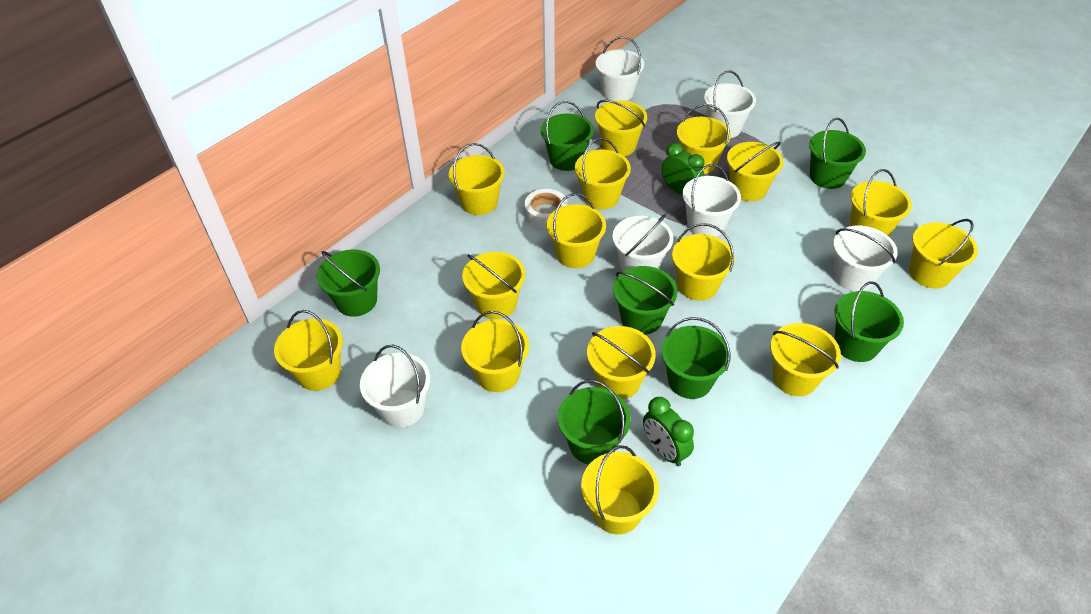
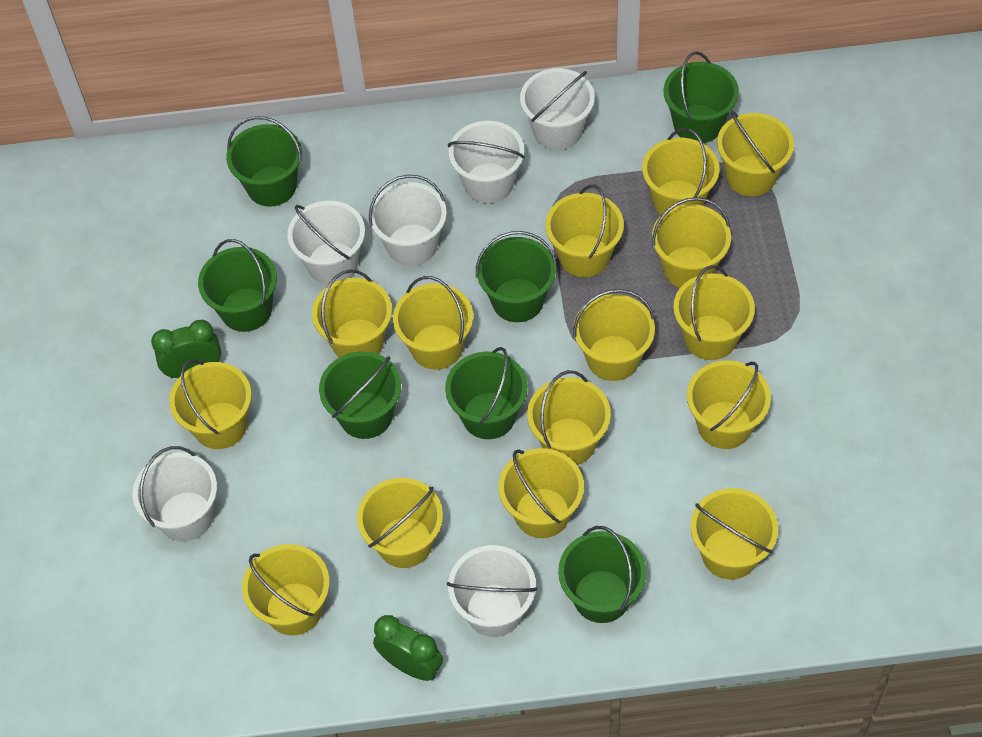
white tape: [525,189,567,228] = 1 -> none = 0

